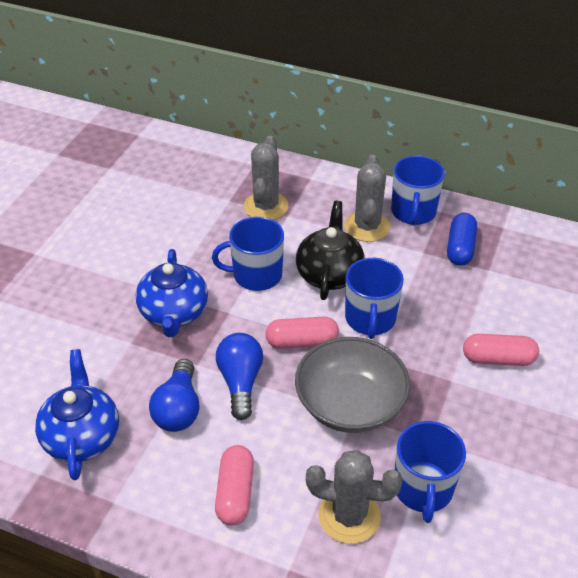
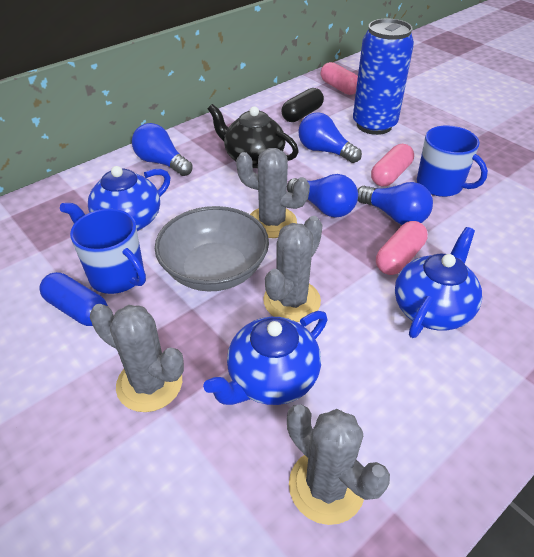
black capsule: none = 0 -> [281,88,324,122] = 1
blue can: none = 0 -> [353,18,414,135] = 1
blue light bulb: [149,359,200,432] [216,333,263,420] = 2 -> [132,123,193,176] [287,174,358,217] [299,112,362,163] [358,182,433,225] = 4
blue mug: [212,217,284,291] [345,258,404,339] [391,156,445,225] [395,421,466,523] = 4 -> [70,209,146,294] [417,125,488,197] = 2
blue teapot: [35,349,119,480] [136,249,208,337] = 2 -> [60,166,170,231] [203,311,328,405] [395,227,482,338] = 3
grey cactus: [244,136,289,220] [306,450,403,544] [344,155,391,242] = 3 -> [90,304,184,412] [236,148,310,238] [263,216,323,322] [287,405,390,525] = 4

